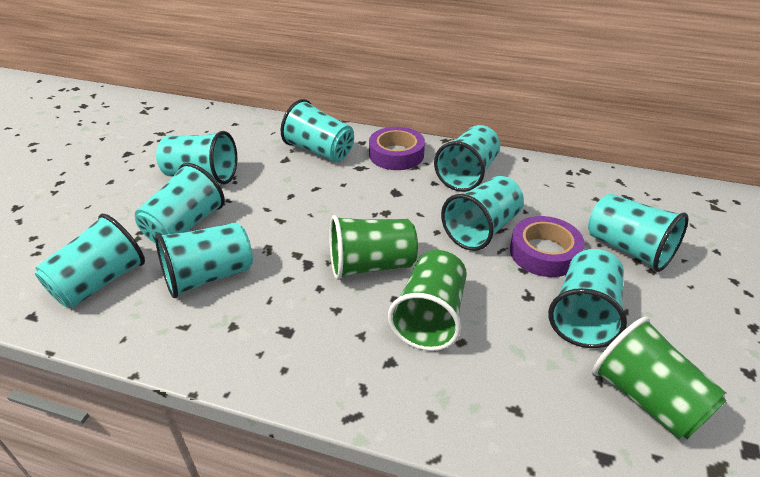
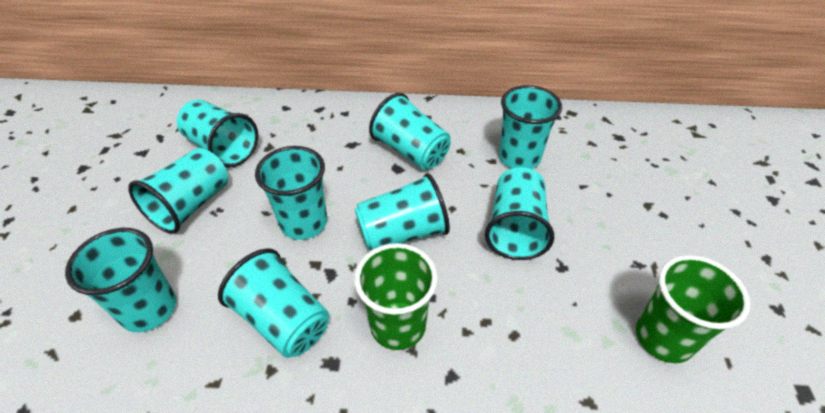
green cup: [329,215,418,280] [388,250,467,351] [593,317,727,439] = 3 -> [355,243,438,350] [636,255,750,363] = 2
purple tape: [369,127,425,170] [510,216,585,277] = 2 -> none = 0

